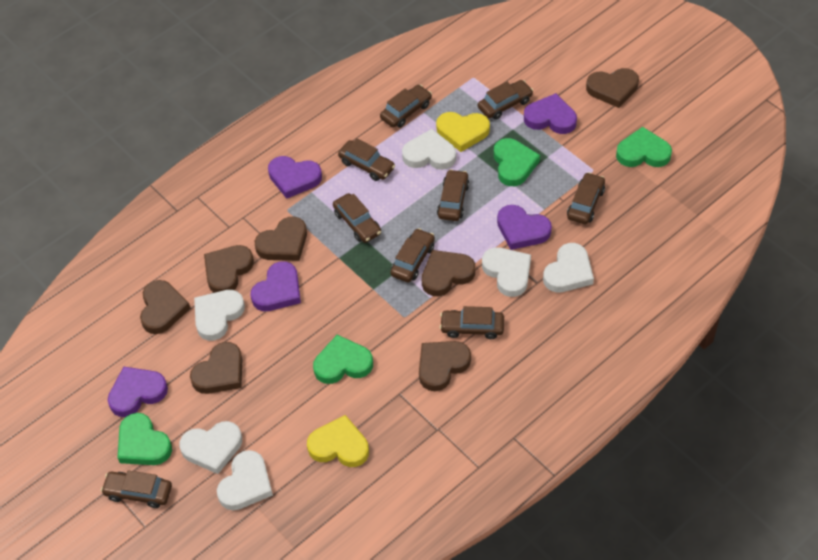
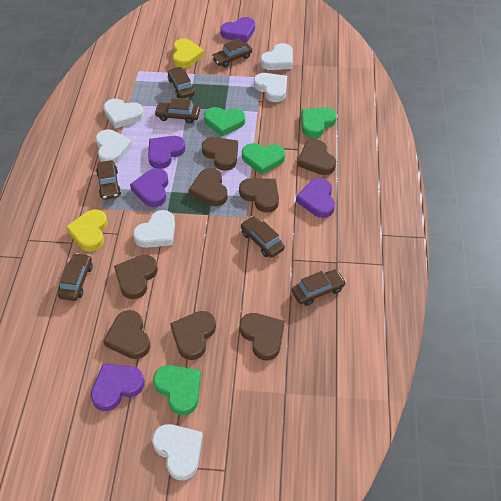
brown car: [101,470,172,508] [333,193,381,243] [338,138,395,181] [380,85,432,128] [390,228,435,283] [437,169,470,221] [440,306,504,339] [478,80,533,120] [567,172,605,224] = 9 -> [58,253,93,301] [96,160,121,200] [154,98,200,123] [168,67,195,99] [212,39,252,67] [241,216,285,258] [291,269,346,306] = 7
brown heart: [140,280,191,334] [190,342,243,394] [204,245,254,293] [255,216,307,261] [419,341,471,391] [422,250,475,296] [586,68,639,108] = 7 -> [103,310,150,359] [114,255,158,299] [170,311,216,360] [189,168,228,206] [202,137,238,171] [239,178,279,213] [240,313,284,360] [298,139,336,175] = 8

